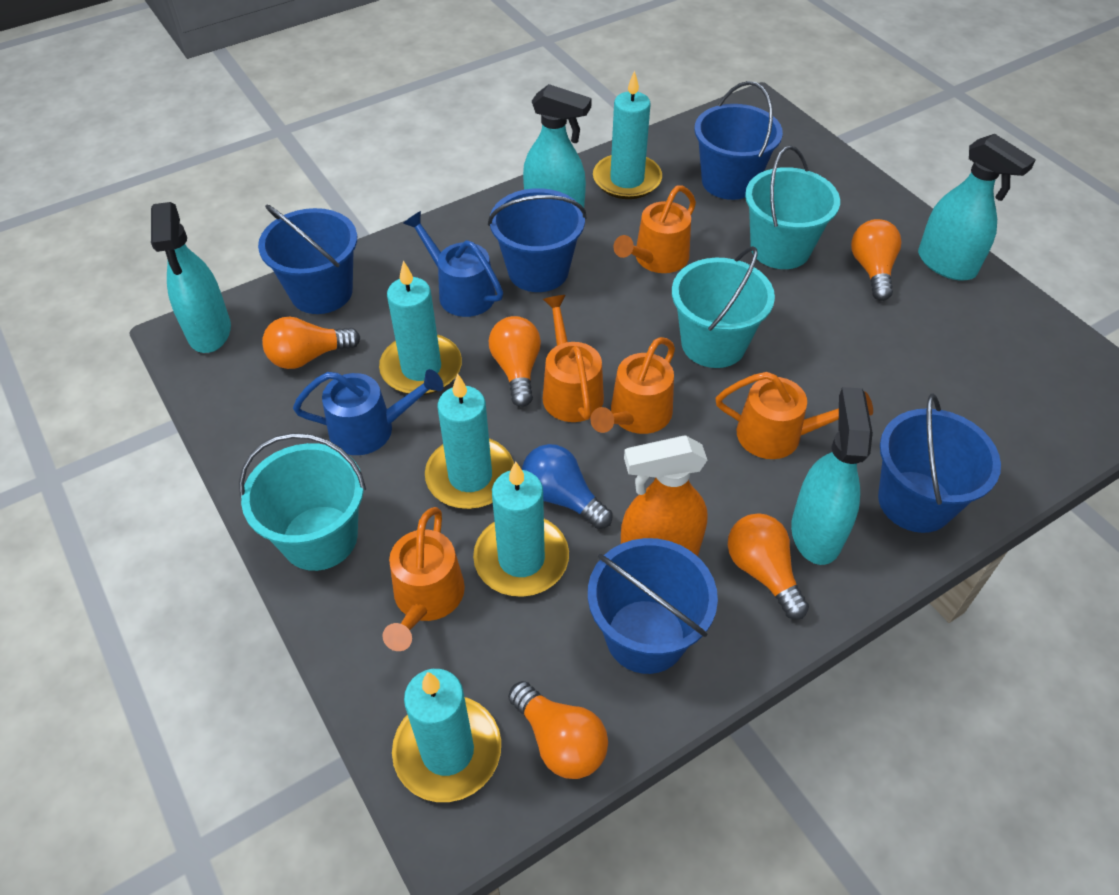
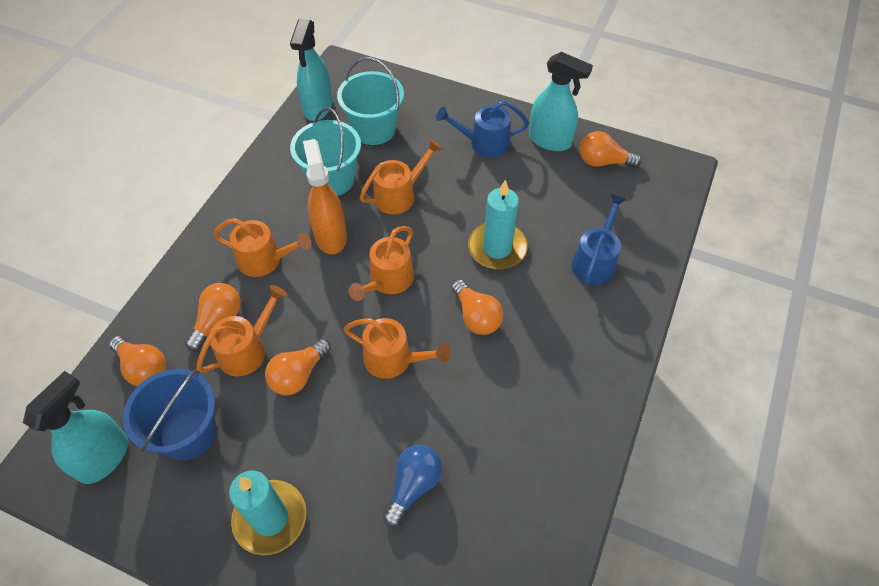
blue bucket: [258,205,357,314] [488,188,587,292] [588,538,718,674] [694,81,783,200] [878,393,1001,533] = 5 -> [123,369,217,460] = 1
turquoise bucket: [239,433,366,571] [672,246,775,368] [745,145,840,269] = 3 -> [290,107,361,196] [337,57,404,145] = 2
turquoise candle: [379,261,462,395] [392,669,501,802] [425,374,514,509] [473,461,569,597] [593,71,662,199] = 5 -> [229,471,306,555] [468,180,528,269] = 2
turquoise spray bottle: [151,202,231,353] [523,84,592,208] [791,387,873,565] [918,134,1036,281] = 4 -> [23,371,128,484] [290,19,332,121] [529,52,593,151] = 3

